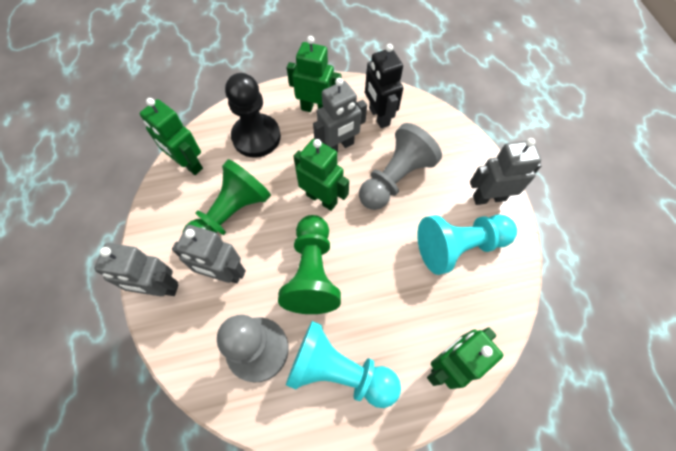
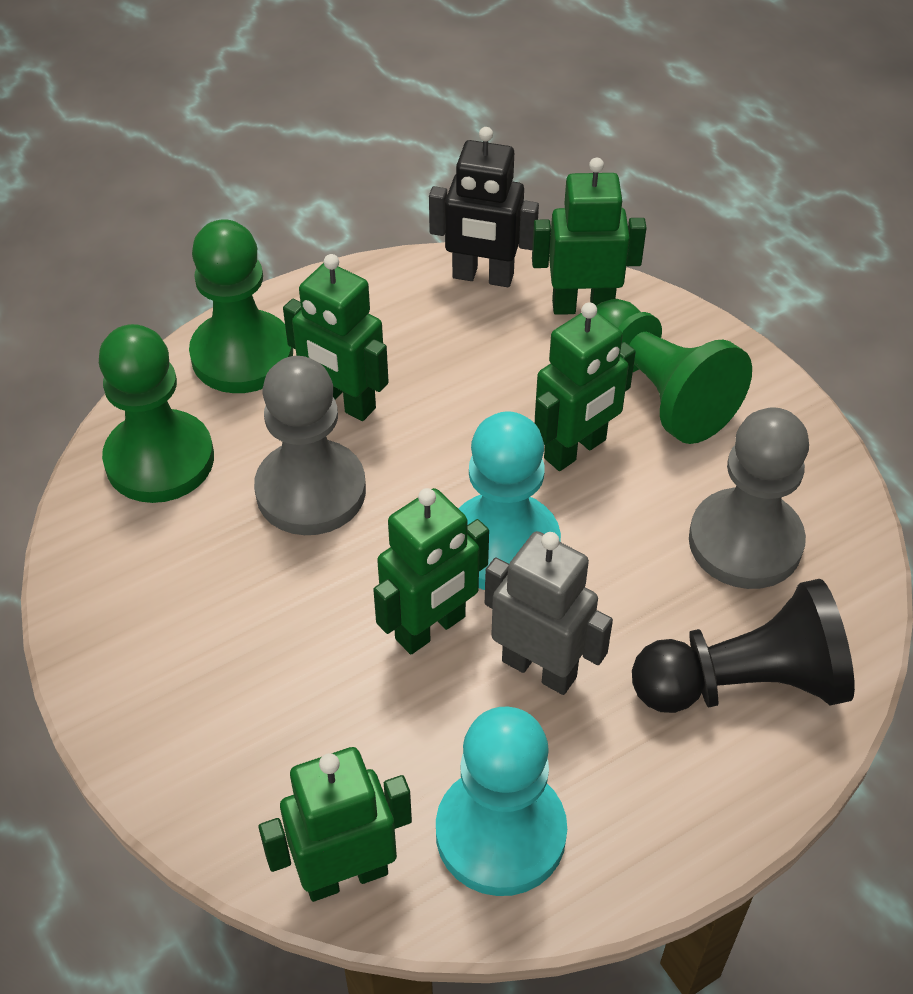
green pawn: [183,159,271,235] [278,215,341,314] = 2 -> [99,324,214,503] [189,219,293,393] [596,299,752,444] = 3
green robot: [140,98,203,175] [287,36,341,112] [293,139,349,211] [427,327,503,389] = 4 -> [259,747,412,902] [283,254,389,421] [373,488,489,654] [532,158,647,315] [535,302,636,471] = 5
grey robot: [95,243,179,296] [172,225,246,283] [313,78,367,152] [470,138,541,205] = 4 -> [485,531,613,695] = 1

